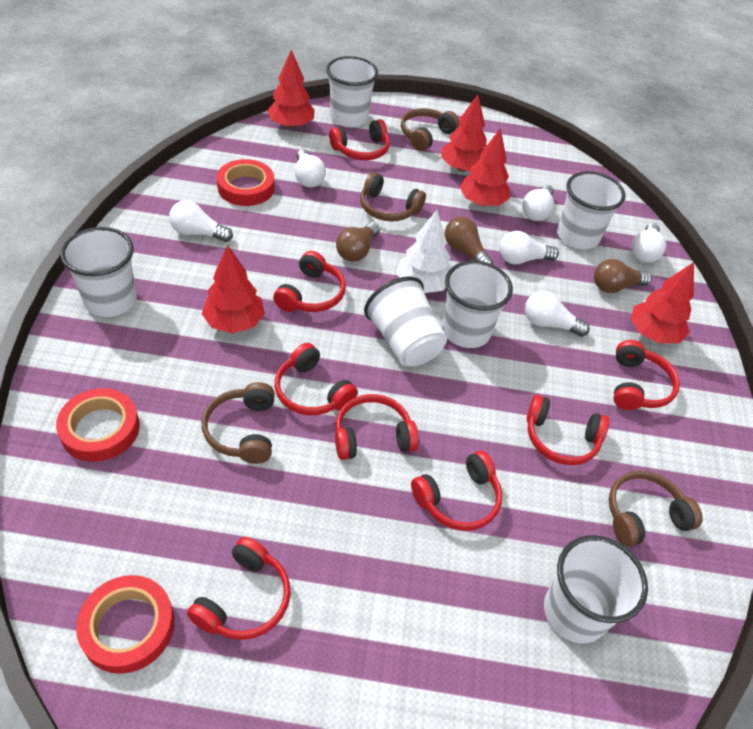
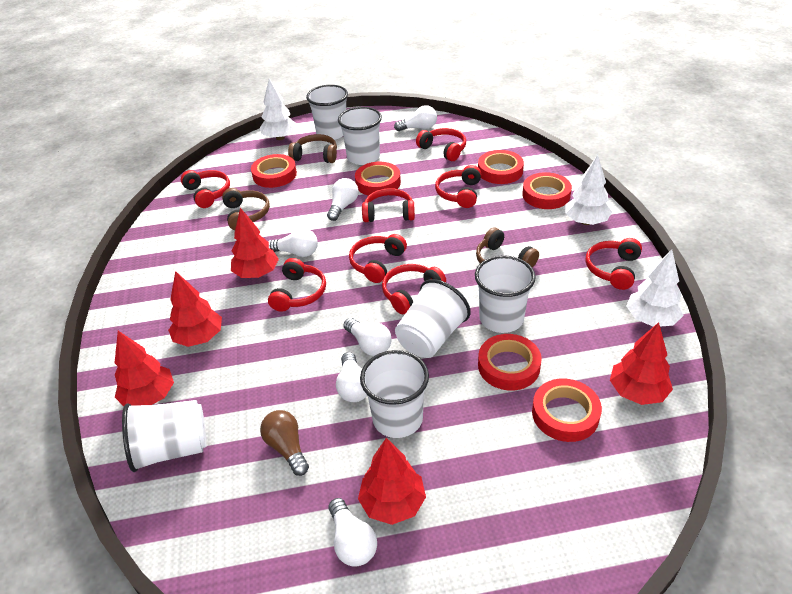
brown headphones: [202,382,275,464] [360,172,426,221] [401,108,459,151] [609,471,702,547] = 4 -> [222,188,270,230] [288,134,337,163] [476,227,539,268] = 3
brown light bulb: [336,222,380,262] [445,217,493,264] [594,259,652,293] = 3 -> [260,410,309,476] = 1
red tape: [56,388,140,462] [76,575,174,674] [217,159,275,206] = 3 -> [251,154,297,188] [355,162,401,196] [478,150,524,184] [478,334,542,390] [522,172,572,209] [532,379,602,442] = 6
white tree: [396,210,451,293] = 1 -> [260,79,297,140] [565,155,612,225] [627,250,684,327] = 3

